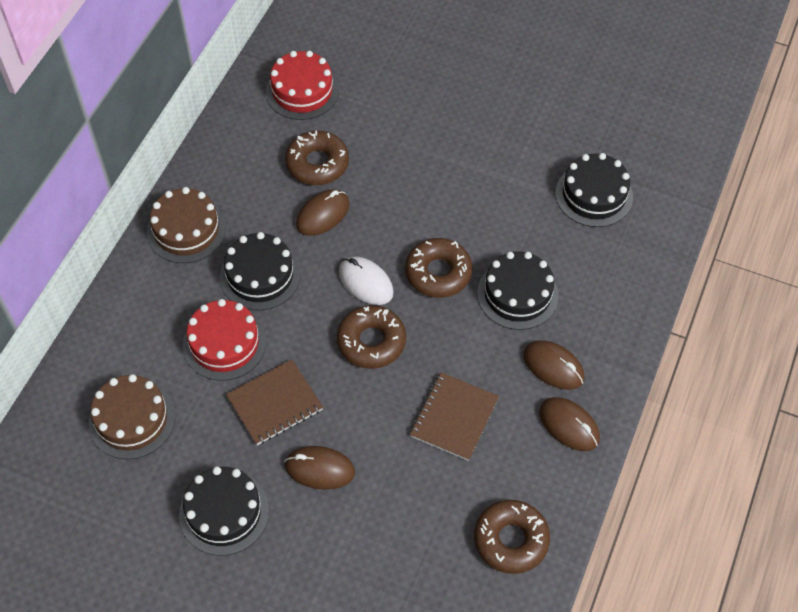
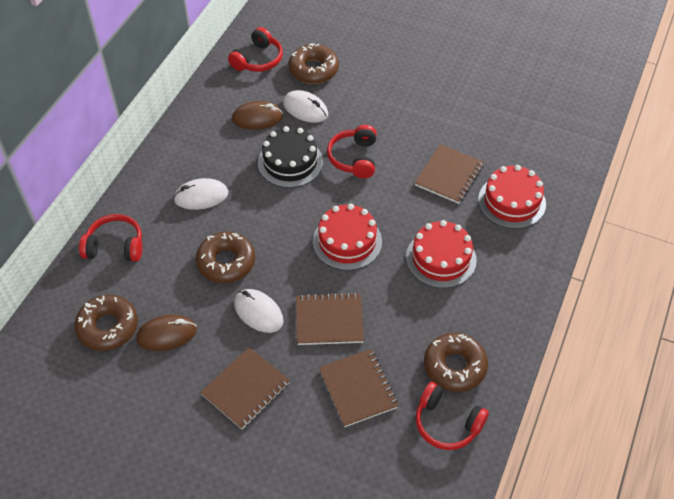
black cake: [179,466,269,556] [220,232,301,310] [477,252,559,330] [556,153,633,227] = 4 -> [258,126,323,188] = 1
brown cake: [89,374,175,460] [147,187,226,263] = 2 -> none = 0
brown mouse: [284,446,355,490] [296,189,350,236] [523,340,584,390] [539,397,600,451] = 4 -> [136,314,197,351] [232,101,283,130] = 2
brown notebook: [226,359,323,445] [410,372,499,461] = 2 -> [200,347,290,429] [296,292,364,345] [319,349,398,427] [415,144,484,204] = 4
red cake: [183,299,266,381] [266,51,339,120] = 2 -> [313,204,382,270] [406,220,477,288] [478,165,546,229] = 3
red headphones: none = 0 -> [79,214,142,262] [228,27,283,72] [327,125,377,178] [415,382,489,450] = 4
white mouse: [339,256,394,305] = 1 -> [173,178,228,210] [234,289,284,333] [283,90,328,123] = 3

